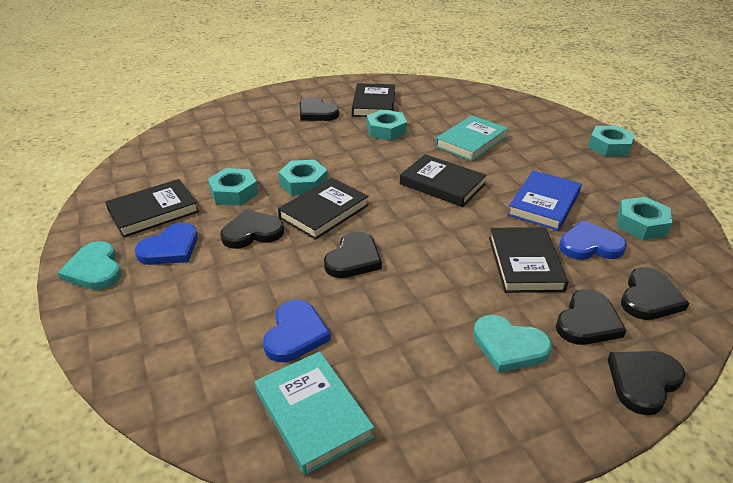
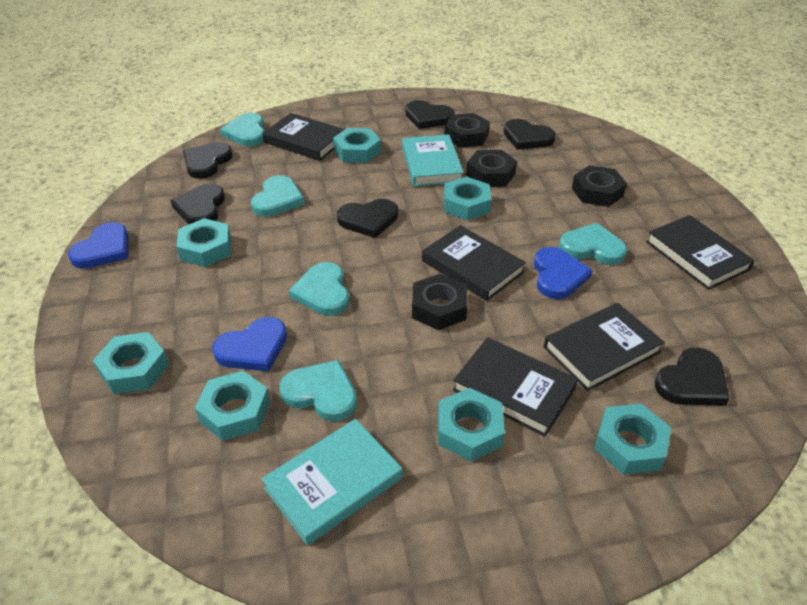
black nut: none = 0 -> [412,274,467,330] [444,113,490,148] [466,150,517,187] [572,165,627,207] = 4
blue book: [507,170,582,231] = 1 -> none = 0
turquoise heart: [58,241,121,290] [473,315,552,373] = 2 -> [220,113,265,146] [251,175,305,217] [280,360,357,421] [289,262,349,316] [559,223,627,265] = 5
turquoise nut: [208,168,258,206] [278,160,328,196] [367,110,407,141] [588,126,635,157] [617,197,672,240] = 5 -> [93,332,169,394] [176,218,231,267] [195,371,270,441] [333,128,381,163] [438,388,505,461] [444,177,491,220] [594,404,672,475] = 7

